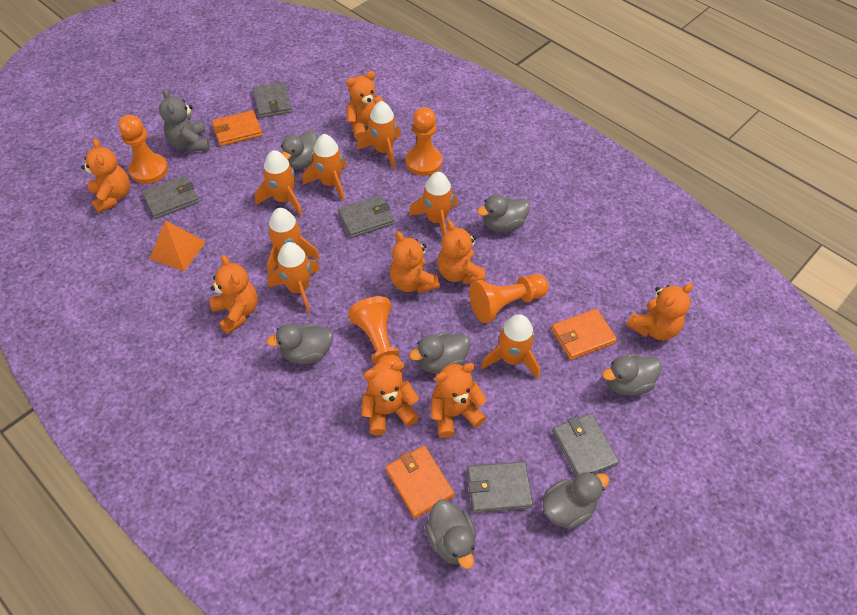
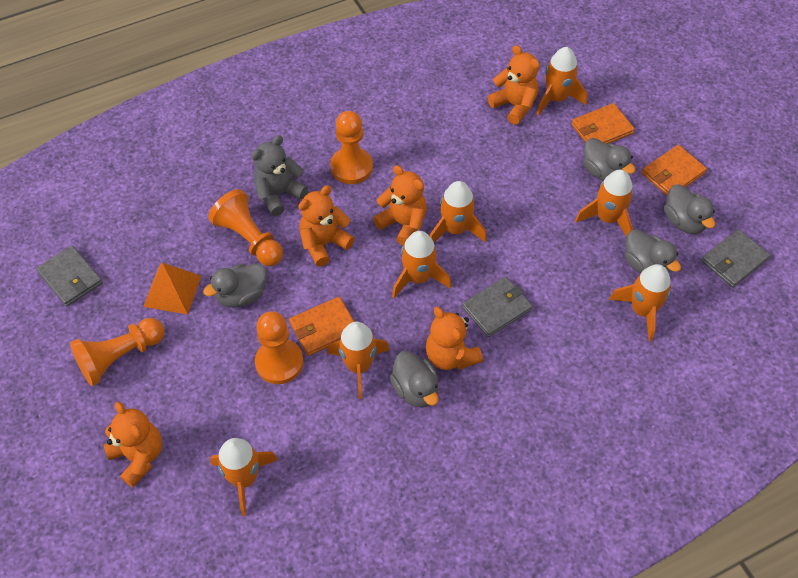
grey duck: [267,323,333,364] [281,130,318,170] [409,332,470,374] [425,500,476,569] [477,195,530,232] [543,472,609,529] [602,354,662,395] = 7 -> [203,264,267,307] [390,351,439,408] [583,138,636,181] [625,229,681,274] [664,185,715,234] = 5
grey wallet: [142,176,199,219] [253,82,292,118] [338,195,395,238] [467,461,533,513] [552,413,619,477] = 5 -> [36,245,103,307] [462,276,533,337] [701,229,770,288] = 3
orange teddy bear: [81,139,130,213] [209,255,258,334] [346,71,384,140] [361,361,419,435] [390,231,440,293] [431,363,487,438] [438,220,485,284] [626,283,693,341] = 8 -> [104,402,162,487] [298,185,355,267] [373,165,427,246] [426,307,483,370] [488,45,540,125] = 5

